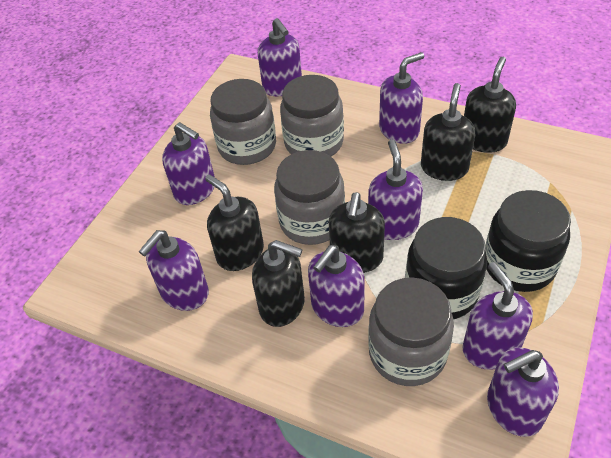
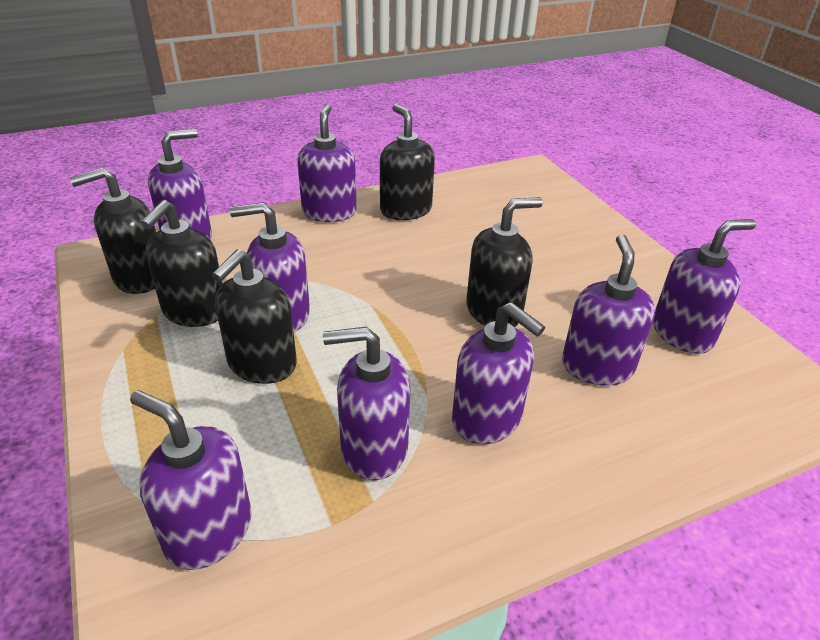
black jar: [405,217,487,319] [485,190,571,292] = 2 -> none = 0
grey jar: [210,79,276,165] [274,150,345,245] [280,75,344,156] [368,277,454,386] = 4 -> none = 0

